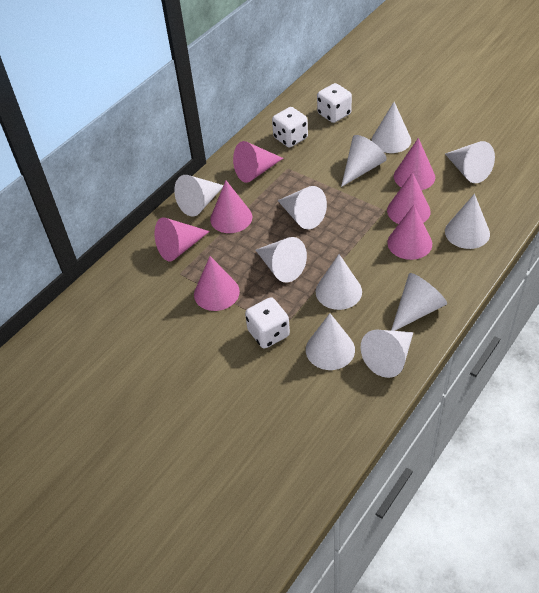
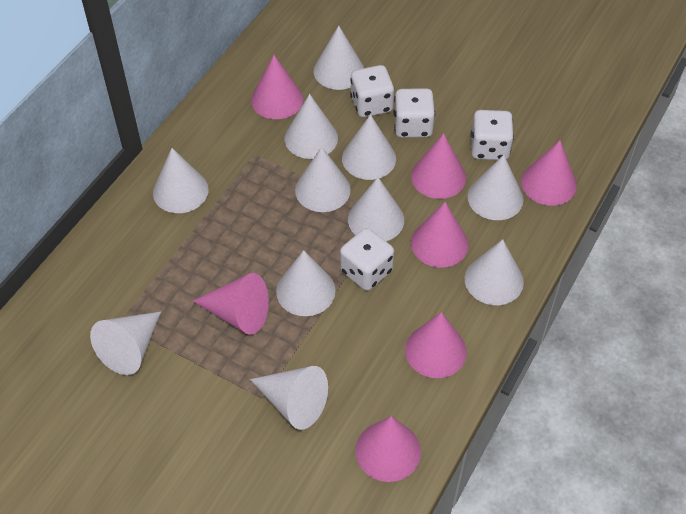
white dice: [245,297,290,348] [272,107,308,148] [317,83,352,123] = 3 -> [340,228,394,291] [350,65,394,117] [393,88,435,138] [471,110,514,160] = 4

